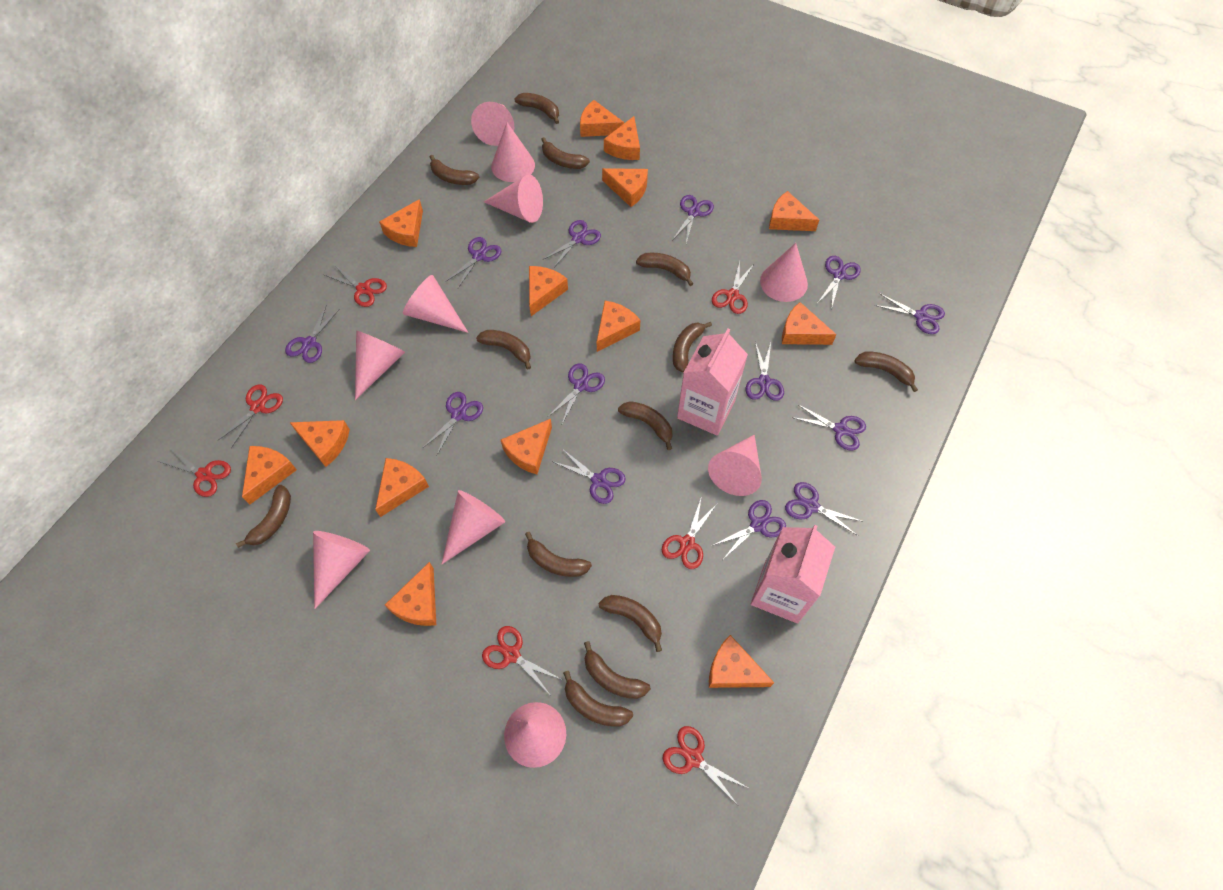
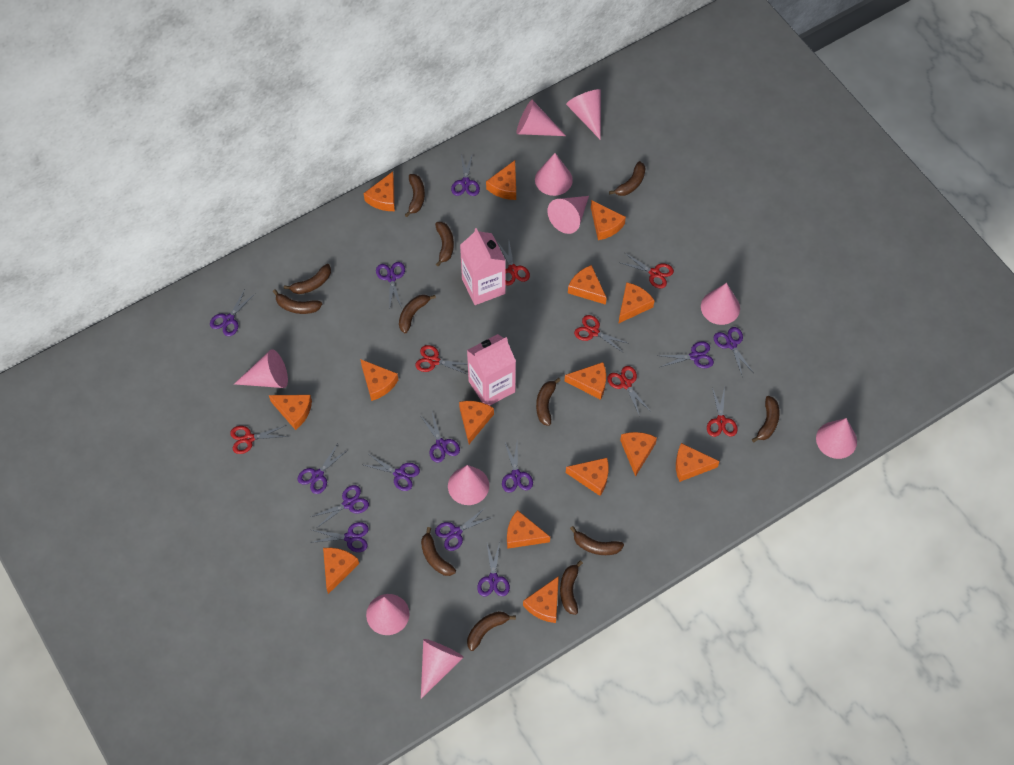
brown banana: [236,485,291,548] [430,155,479,185] [476,330,531,369] [514,93,559,124] [525,532,592,577] [541,137,590,169] [563,671,633,727] [584,641,651,699] [598,595,662,652] [618,401,673,450] [636,253,693,286] [673,322,712,372] [854,352,918,392] = 13 -> [273,290,322,314] [284,264,331,294] [399,294,436,333] [405,174,425,217] [421,527,456,576] [435,222,454,266] [467,611,516,651] [536,378,561,426] [560,560,583,615] [570,526,624,555] [609,161,645,196] [752,396,779,442] = 12
orange cheese: [242,446,297,504] [289,420,350,467] [375,458,429,517] [379,199,423,247] [385,562,436,626] [501,419,552,474] [529,266,568,316] [580,100,624,137] [597,301,641,352] [602,168,648,207] [604,116,640,160] [709,635,774,688] [769,191,819,231] [782,302,837,345] = 14 -> [269,395,312,430] [323,548,359,594] [360,359,398,401] [364,172,395,211] [459,401,494,444] [486,160,516,200] [507,510,550,549] [523,576,559,623] [564,362,606,400] [566,458,609,496] [568,265,607,305] [591,200,626,240] [618,282,655,324] [620,432,657,477] [676,443,720,482] = 15

